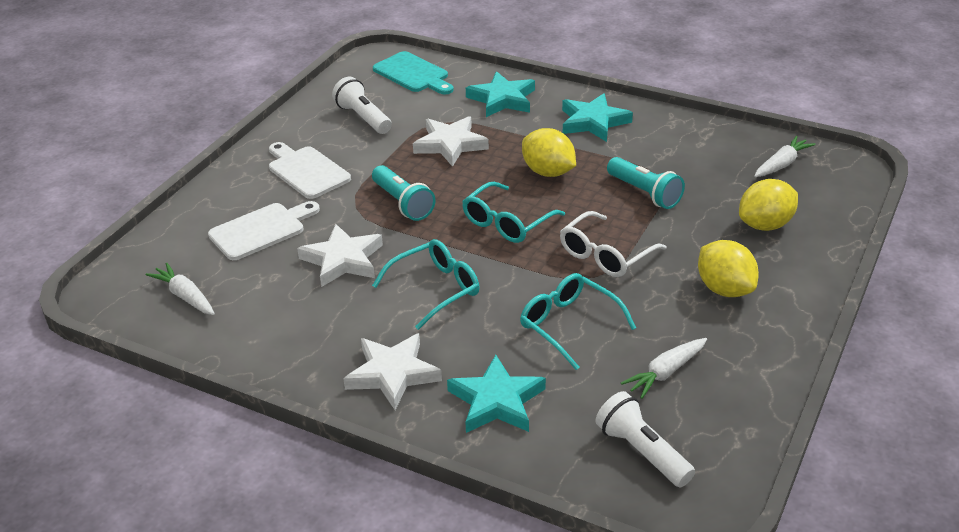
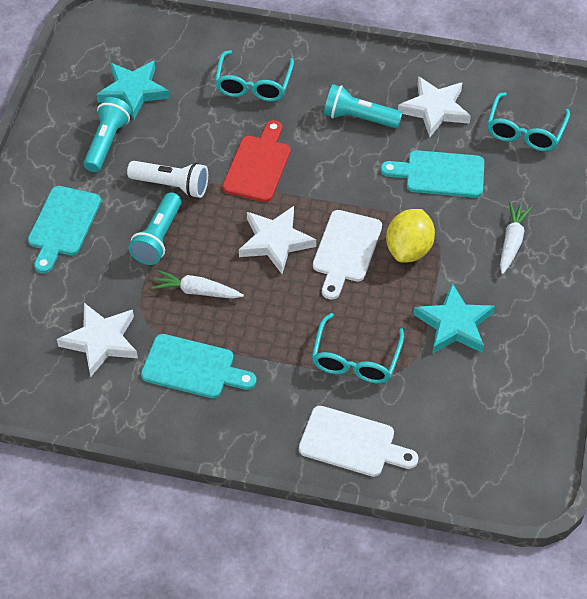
red cutting board: none = 0 -> [222,120,291,202] = 1
turquoise cutting board: [373,51,454,95] = 1 -> [28,186,101,273] [141,334,256,398] [381,150,484,197] = 3
turquoise flashlight: [372,165,435,221] [607,157,685,209] = 2 -> [83,97,132,172] [129,192,182,265] [324,84,403,128] = 3
turquoise star: [447,355,546,433] [466,71,535,117] [562,93,633,142] = 3 -> [96,60,170,119] [413,283,495,354] = 2
white carrot: [146,263,215,315] [621,338,707,399] [754,136,816,177] = 3 -> [152,270,244,299] [500,202,532,274] = 2
white flashlight: [332,77,392,134] [596,391,695,487] = 2 -> [127,161,208,198] = 1
white glasses: [560,211,667,277] = 1 -> none = 0
yellow lemon: [522,128,576,177] [698,240,759,297] [739,179,798,231] = 3 -> [386,209,435,263] = 1

